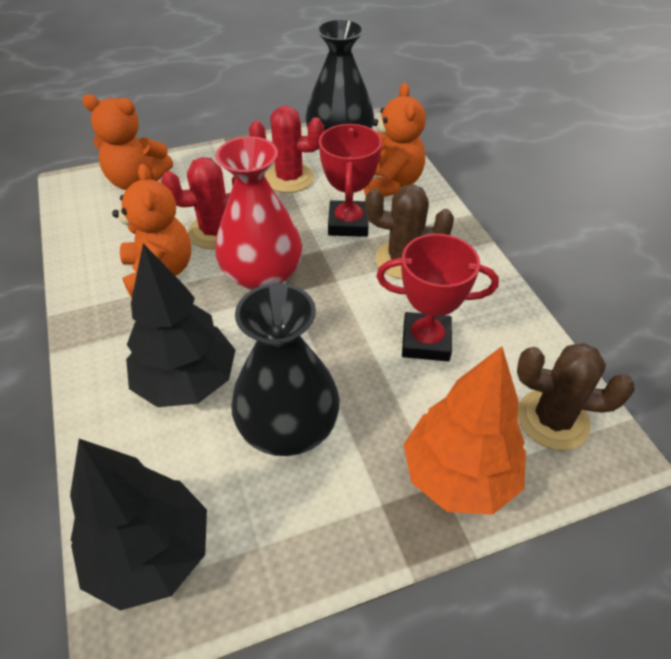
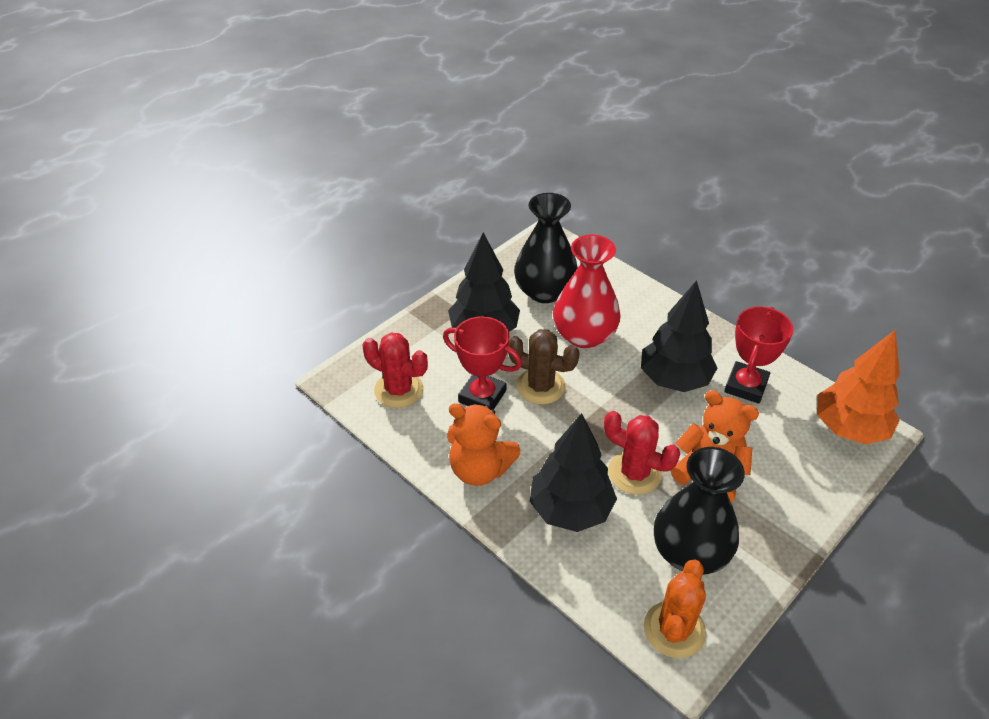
black tree: [70,439,207,611] [126,244,235,407] = 2 -> [448,232,520,332] [530,413,617,532] [641,280,717,392] = 3
brown cactus: [365,184,454,279] [517,343,635,450] = 2 -> [508,329,580,404] = 1
orange cactus: none = 0 -> [644,560,706,658] = 1
orange teddy bear: [82,94,173,190] [112,164,191,298] [364,83,426,197] = 3 -> [447,403,520,486] [671,390,759,502] = 2

